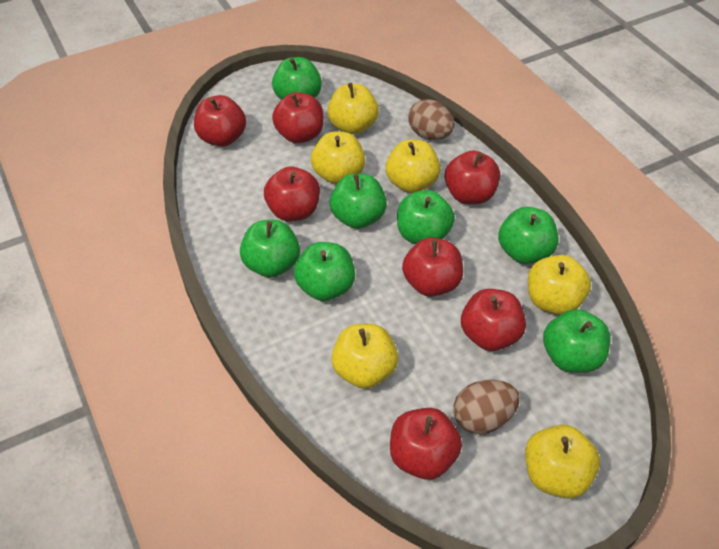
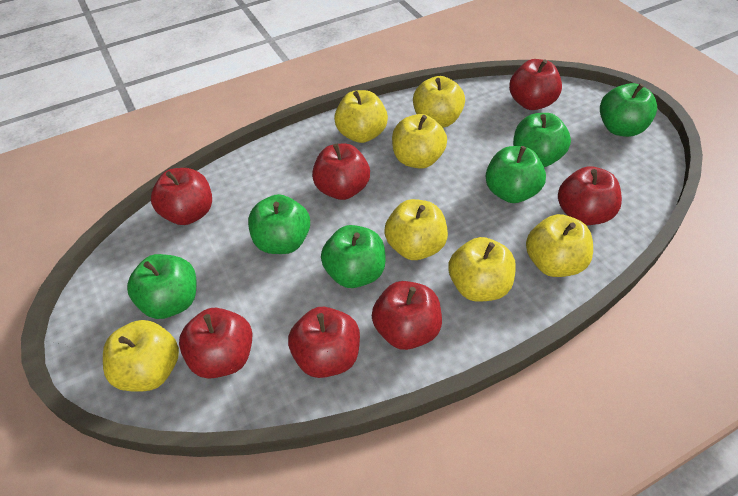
brown egg: [408,99,454,140] [453,380,520,434] = 2 -> none = 0
green apple: [240,220,300,278] [272,57,322,100] [294,242,355,301] [330,174,387,229] [397,190,455,244] [498,207,558,264] [543,309,611,373] = 7 -> [127,254,196,319] [248,194,310,254] [321,225,386,288] [485,146,546,203] [513,113,571,167] [600,83,657,137] = 6
yellow apple: [311,132,365,184] [327,83,379,134] [331,324,398,389] [386,140,441,193] [525,425,600,498] [528,255,591,315] = 6 -> [103,320,179,391] [334,90,388,143] [384,199,448,260] [392,114,447,169] [413,76,465,128] [448,237,516,302] [526,214,593,277] = 7

